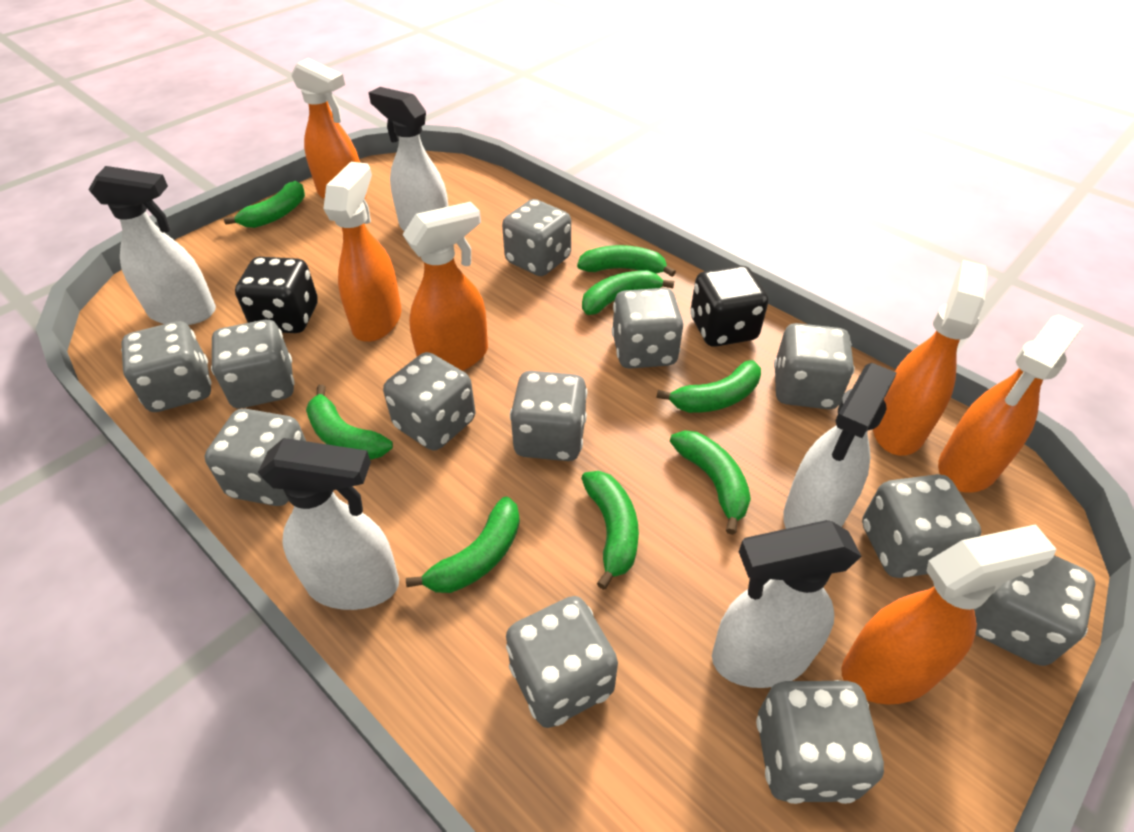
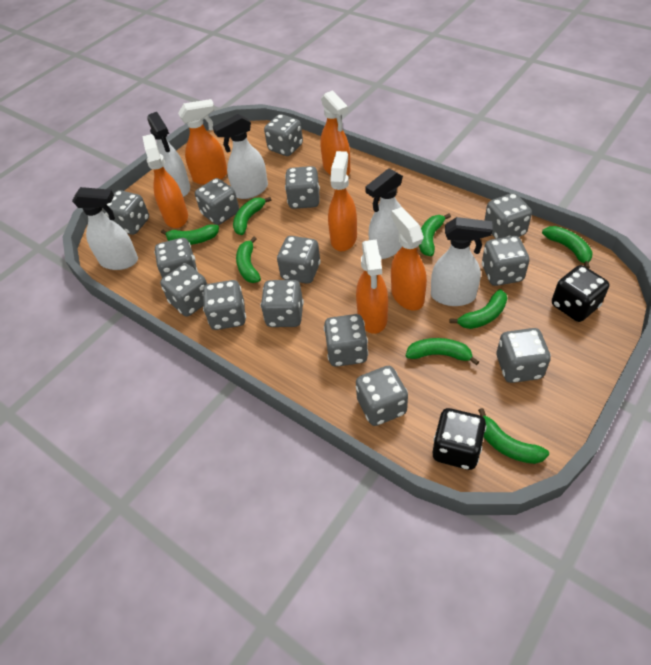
grey dice: [121,321,212,412] [205,409,306,506] [211,320,295,408] [383,352,476,451] [502,199,571,276] [506,596,618,728] [510,371,587,461] [612,288,683,369] [756,680,884,804] [774,323,854,409] [862,474,981,578] [974,555,1095,666] = 12 -> [102,190,149,235] [154,238,198,278] [160,264,207,316] [195,178,239,225] [203,280,246,330] [260,280,304,327] [264,114,303,156] [277,236,321,284] [285,166,320,209] [324,314,368,367] [356,366,408,426] [482,236,530,286] [485,193,532,239] [497,328,551,383] = 14

